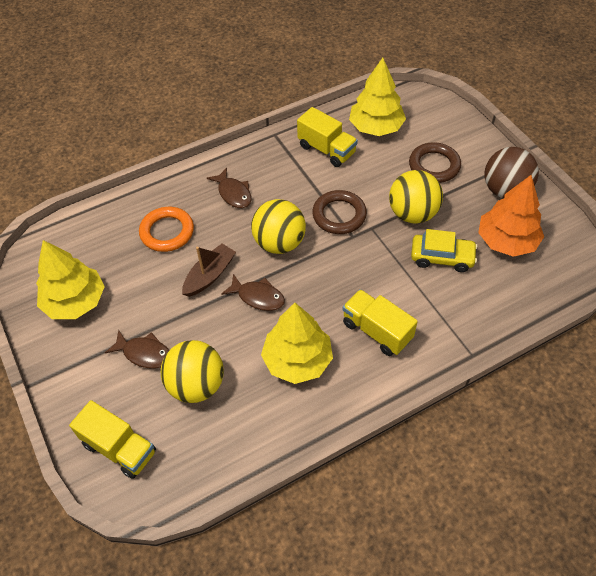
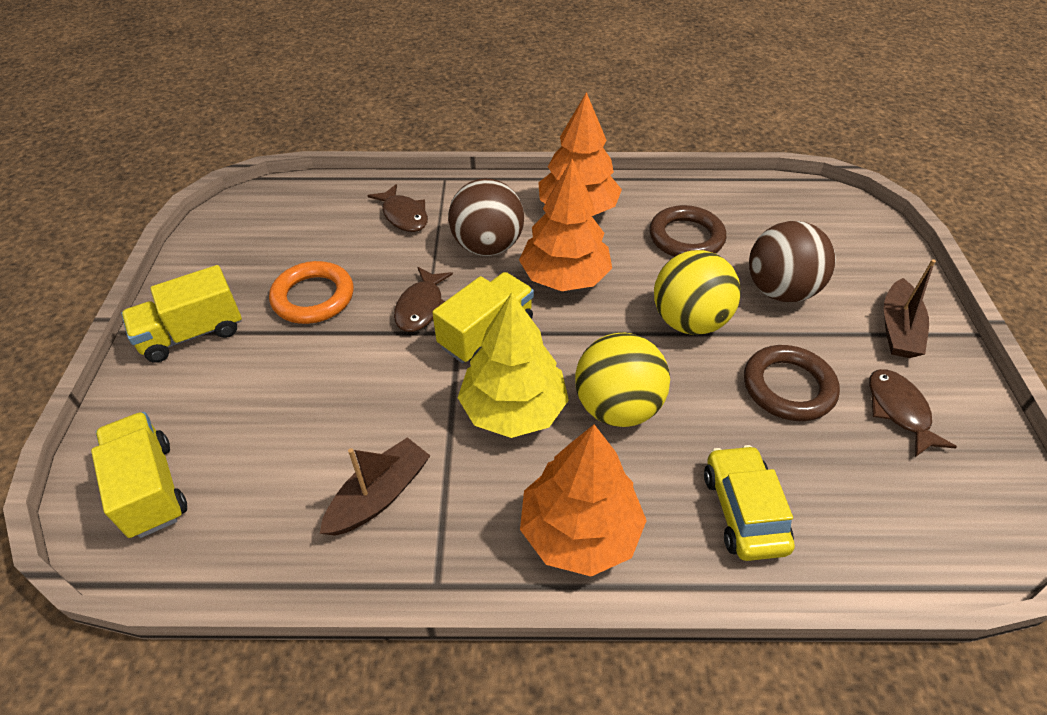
brown ball: [484,147,539,199] = 1 -> [448,179,524,256] [749,221,836,302] = 2
brown boat: [182,244,236,297] = 1 -> [320,437,430,536] [884,259,936,358] = 2
orange tree: [478,175,544,257] = 1 -> [519,159,612,291] [520,424,647,577] [538,92,622,216] = 3
yellow ball: [161,340,224,403] [251,199,306,254] [389,170,443,223] = 3 -> [575,333,670,427] [654,250,741,335] = 2
yellow tree: [36,240,105,319] [261,303,333,384] [349,58,406,136] = 3 -> [458,293,569,438] = 1

